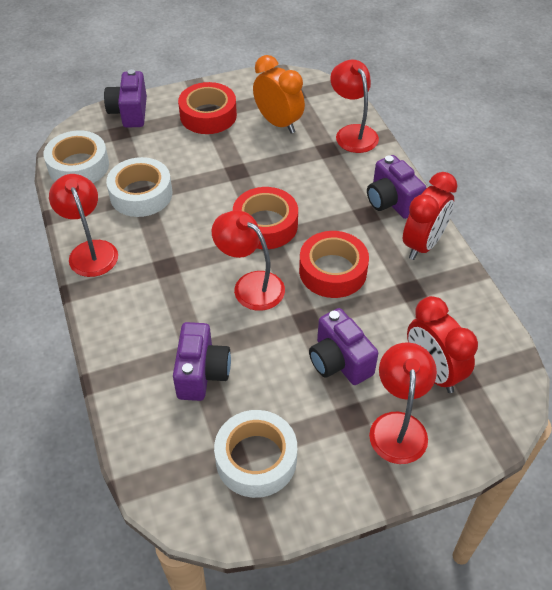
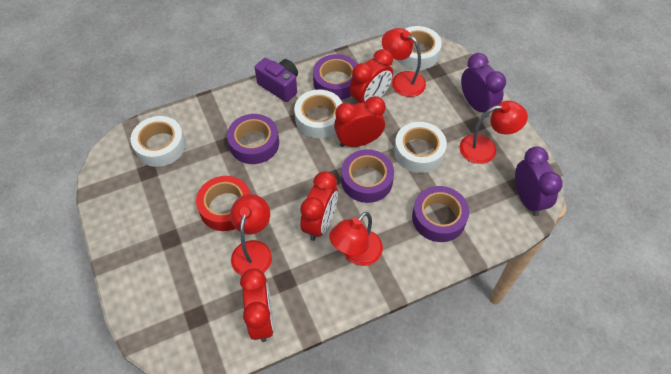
orange clock: [253,55,305,134] = 1 -> none = 0
purple camera: [104,69,147,128] [173,322,231,401] [309,308,378,385] [367,155,426,219] = 4 -> [255,58,298,102] = 1
purple clock: none = 0 -> [461,53,506,117] [515,146,563,216] = 2
purple tape: none = 0 -> [227,114,279,164] [313,54,357,100] [341,149,394,203] [412,186,469,242] = 4
red clock: [403,172,457,260] [407,296,478,393] = 2 -> [240,268,274,342] [300,171,338,241] [334,96,386,147] [349,49,393,104] = 4
red tape: [178,82,237,134] [233,187,298,249] [299,231,369,298] = 3 -> [196,176,250,231] = 1
white tape: [43,131,109,183] [106,157,172,217] [214,410,297,498] = 3 -> [131,116,186,167] [294,89,342,138] [394,122,447,173] [398,26,442,70] = 4

